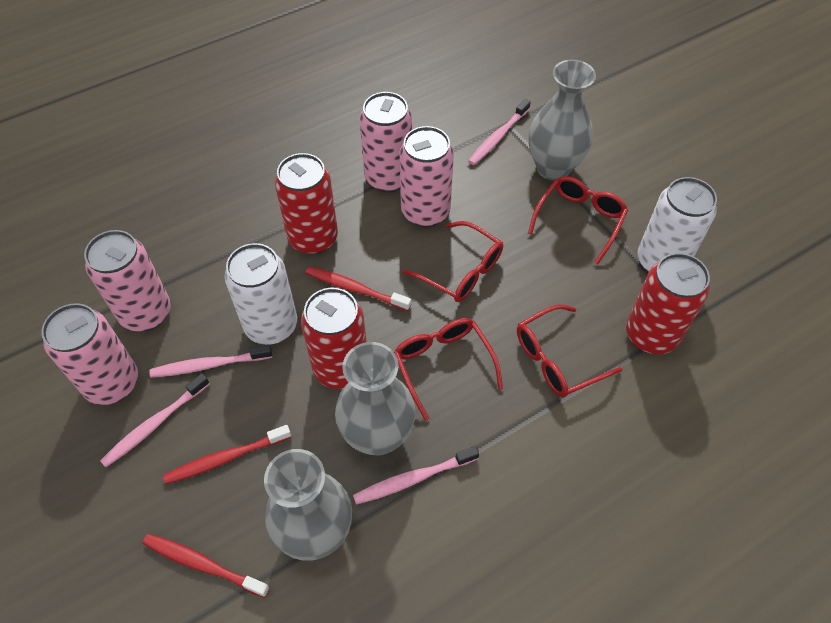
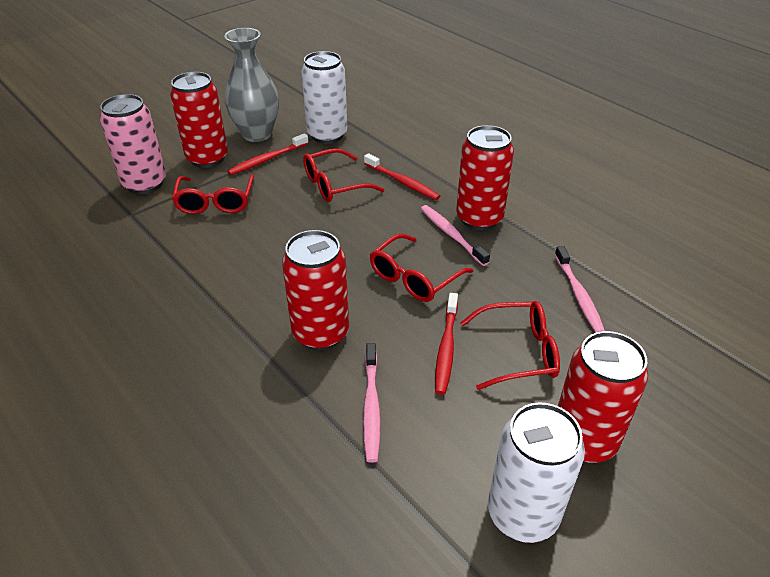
grey vase: [264,449,352,561] [335,342,416,455] [529,59,596,181] = 3 -> [224,28,279,142] = 1
pink can: [41,303,138,405] [84,230,171,331] [360,92,412,193] [399,126,454,227] = 4 -> [100,94,166,194] = 1
pink toothbrush: [100,373,209,467] [149,345,272,378] [353,446,479,505] [468,99,531,165] = 4 -> [363,343,381,463] [421,205,490,266] [555,246,605,333] = 3
red can: [275,153,338,255] [301,288,367,389] [626,253,710,354] = 3 -> [170,72,228,168] [282,230,349,350] [456,125,514,230] [558,331,648,463] = 4

